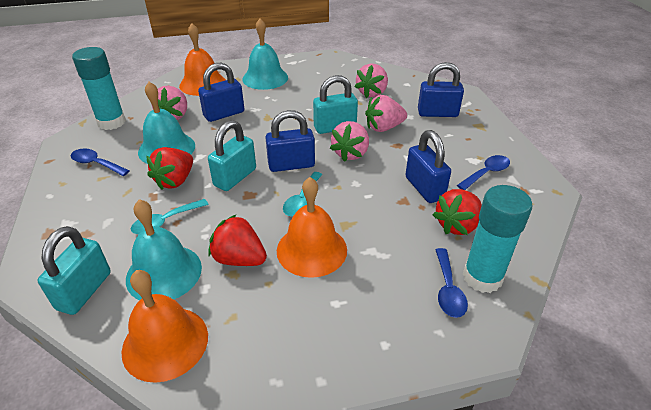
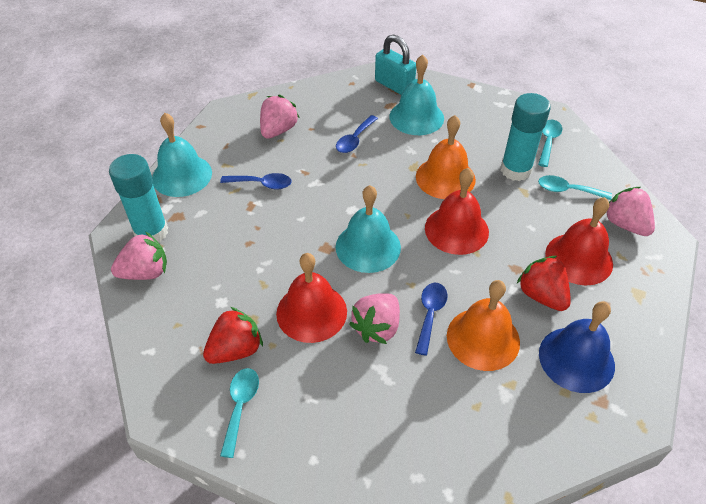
blue bell: none = 0 -> [539,302,615,393] = 1
blue padlock: [198,63,244,122] [265,110,315,172] [405,130,451,203] [418,62,464,117] = 4 -> none = 0
orange bell: [121,270,208,383] [179,23,226,96] [277,177,347,278] = 3 -> [416,115,476,199] [447,280,520,371] = 2
red bell: none = 0 -> [276,253,347,343] [425,168,489,255] [545,197,613,285] = 3
red strawberry: [146,147,193,190] [208,215,267,266] [433,189,482,235] = 3 -> [203,307,263,364] [517,256,571,311] = 2
turquoise padlock: [37,226,111,315] [208,120,256,191] [313,75,358,134] = 3 -> [375,35,416,95] = 1
turquoise spoon: [131,199,209,234] [283,172,323,216] = 2 -> [220,368,259,458] [538,120,562,167] [538,175,612,200] = 3

